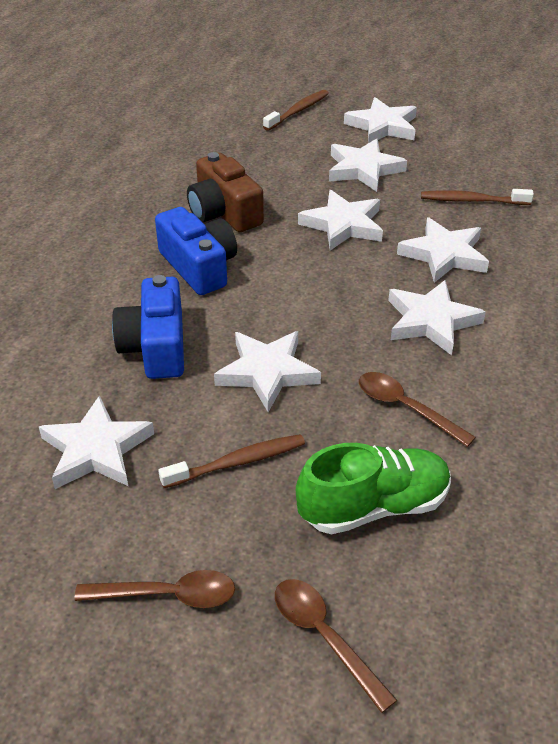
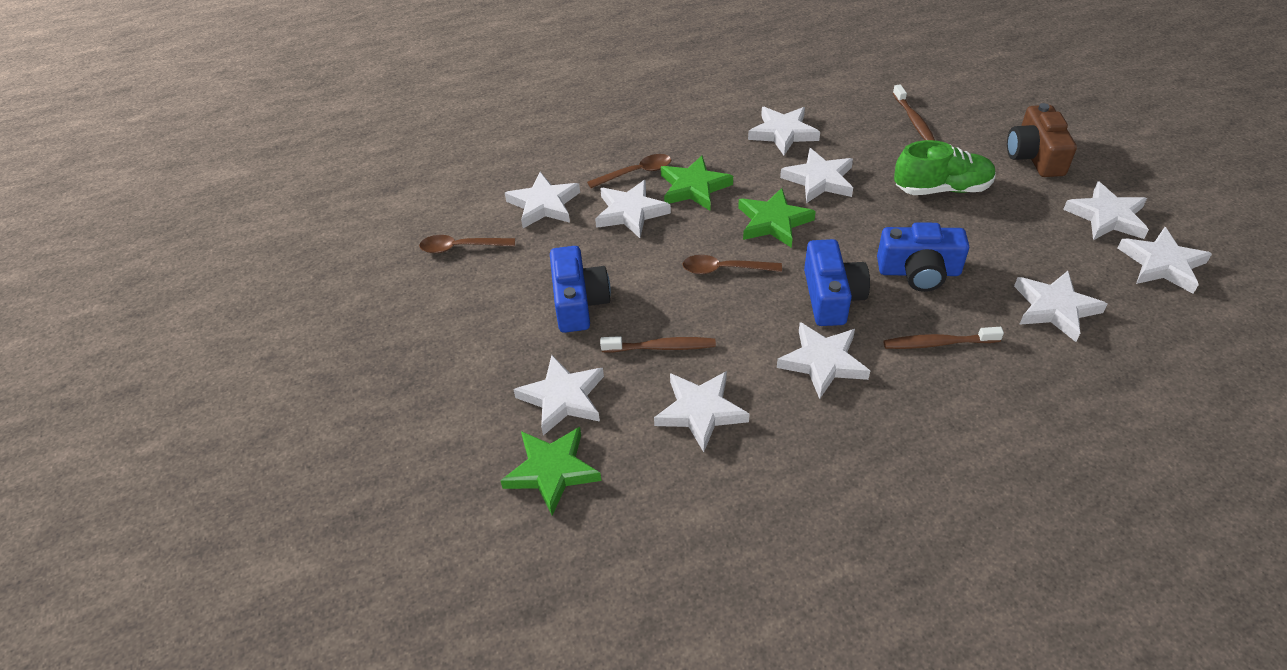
blue camera: [112,275,184,379] [155,207,237,295] = 2 -> [550,246,611,333] [804,239,870,326] [877,222,969,292] = 3
green star: none = 0 -> [500,427,601,516] [661,155,733,210] [738,188,816,248] = 3
white star: [39,395,154,489] [214,331,321,412] [298,190,383,250] [329,138,407,192] [344,97,417,143] [388,280,486,355] [397,218,489,283] = 7 -> [505,172,580,228] [513,355,604,436] [595,180,671,238] [654,371,750,452] [748,107,820,155] [777,322,870,399] [780,148,853,203] [1014,271,1107,342] [1063,181,1149,240] [1118,227,1212,294] = 10

